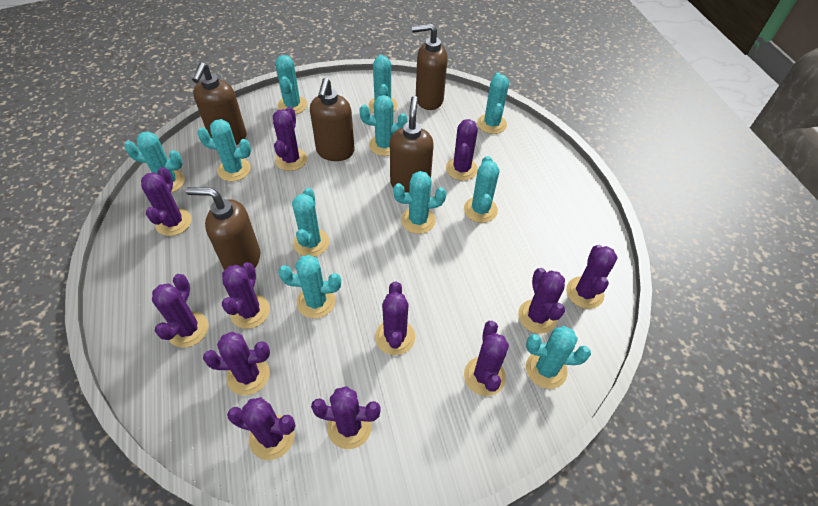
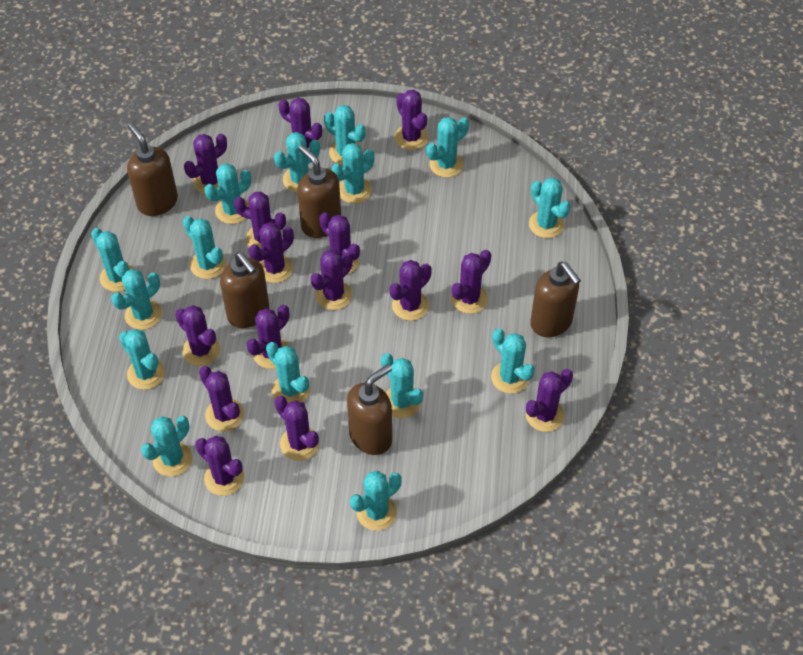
purple cactus: [141,167,192,236] [152,274,208,348] [203,332,270,395] [222,262,270,329] [227,397,295,460] [273,107,307,171] [311,386,381,449] [375,282,415,355] [446,119,478,181] [464,321,509,396] [518,268,565,334] [566,245,618,309] = 12 -> [175,305,220,366] [184,134,227,194] [195,435,244,496] [199,366,244,432] [234,191,286,248] [246,305,290,369] [249,222,294,283] [275,396,319,461] [279,98,322,150] [311,249,353,310] [319,212,360,274] [389,260,432,321] [395,90,428,150] [451,250,491,314] [526,369,573,432] = 15
turquoise cactus: [124,131,185,193] [197,119,251,181] [275,55,307,115] [278,255,341,319] [292,188,329,257] [360,95,408,156] [368,55,398,113] [393,171,447,234] [464,156,499,223] [477,73,509,134] [526,326,591,389] = 11 -> [91,228,134,292] [111,269,162,330] [119,329,165,390] [141,416,192,477] [183,216,226,279] [205,163,251,224] [266,342,310,403] [274,132,320,193] [324,105,366,165] [331,143,374,204] [350,471,401,531] [381,353,423,418] [427,117,469,178] [491,329,535,394] [529,177,571,238] = 15

